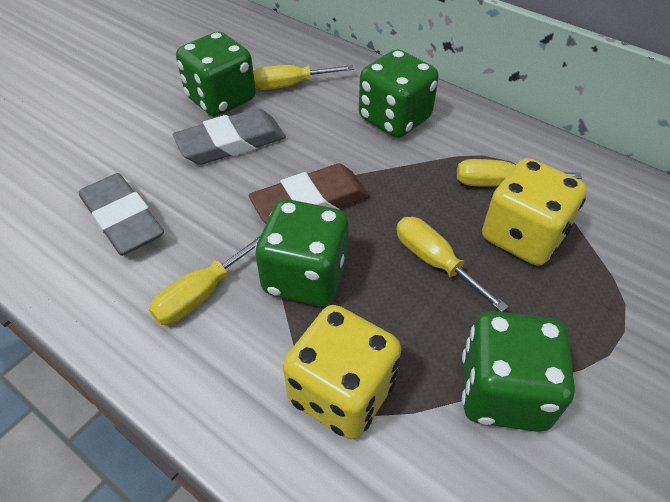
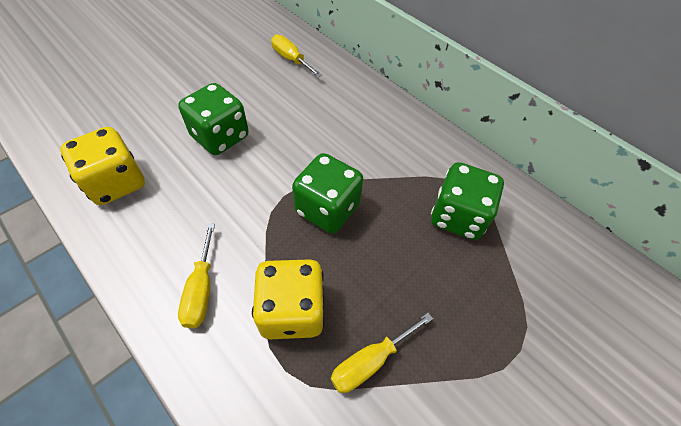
brown eraser: [249,163,370,224] = 1 -> none = 0
green dice: [176,32,256,117] [255,199,349,306] [359,50,439,138] [462,311,575,432] = 4 -> [178,83,248,155] [292,153,363,233] [431,162,504,240] = 3
grey eraser: [79,173,164,256] [173,108,286,165] = 2 -> none = 0
yellow screwdriver: [149,235,261,325] [253,65,354,90] [397,217,509,312] [457,159,582,187] = 4 -> [178,223,215,328] [271,34,322,77] [331,313,433,393] = 3

